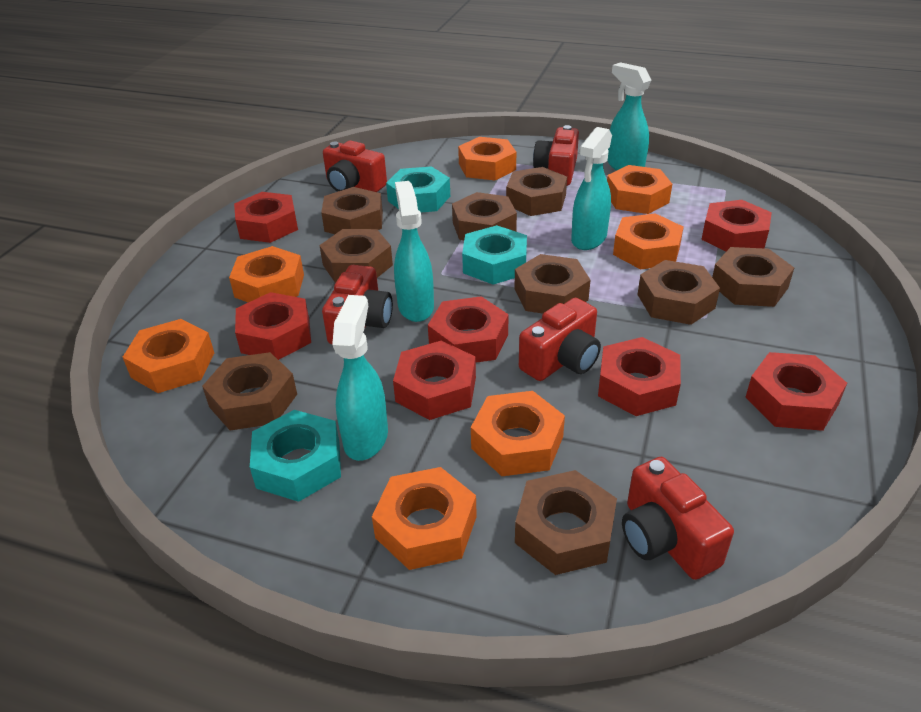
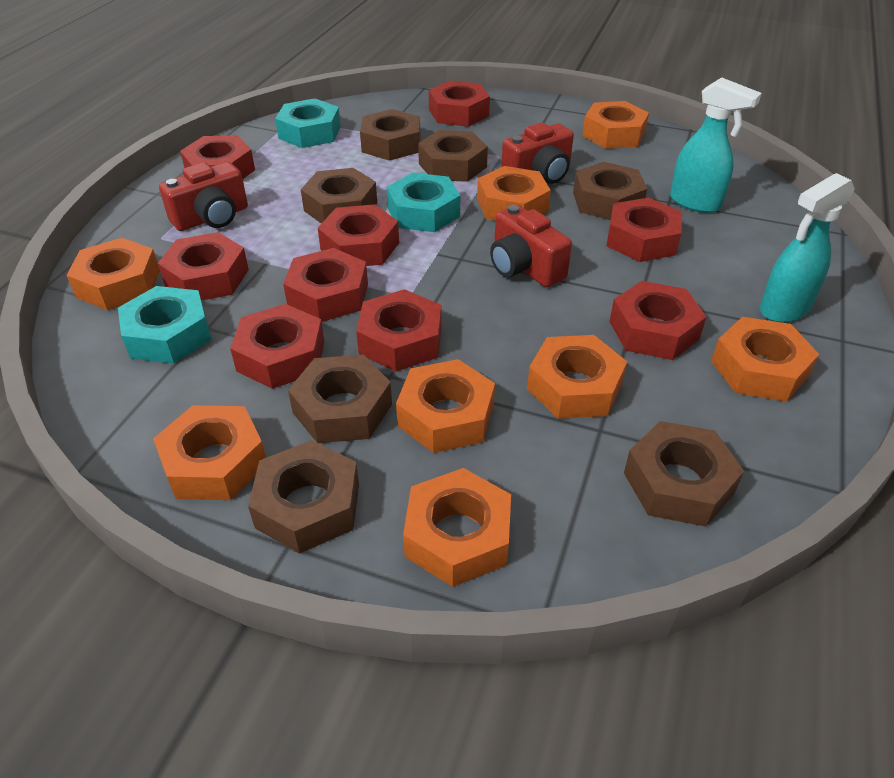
brown nut: [202,352,297,430] [320,229,393,283] [321,187,383,234] [452,192,517,240] [506,167,567,216] [514,254,590,314] [515,470,617,575] [638,260,720,325] [712,247,794,307] = 9 -> [248,440,359,554] [288,355,392,443] [301,168,377,224] [360,109,421,161] [418,130,488,182] [573,162,647,220] [624,421,744,527] = 7
orange nut: [123,319,214,393] [229,246,304,302] [372,467,477,570] [458,137,516,181] [471,391,565,476] [607,165,672,214] [613,213,684,269] = 7 -> [66,238,160,311] [153,405,266,500] [396,359,495,453] [403,468,511,587] [477,166,551,221] [527,335,627,419] [582,101,649,149] [711,317,819,402] = 8
red camera: [322,265,393,344] [323,140,387,192] [519,298,601,381] [533,125,579,186] [622,457,734,580] = 5 -> [159,162,248,231] [490,205,572,287] [501,122,574,184] = 3
red nut: [234,192,298,243] [235,292,311,360] [393,341,476,420] [428,296,509,363] [598,337,681,416] [701,200,772,251] [745,352,847,431] = 7 -> [158,232,249,301] [180,135,255,179] [230,304,324,389] [283,248,368,322] [318,204,399,266] [356,289,442,371] [429,81,490,127] [606,197,682,262] [609,281,706,360] = 9
turquoise spray bottle: [332,295,388,461] [394,181,434,322] [571,127,612,250] [607,62,651,170] = 4 -> [670,77,762,213] [760,173,855,323] = 2

